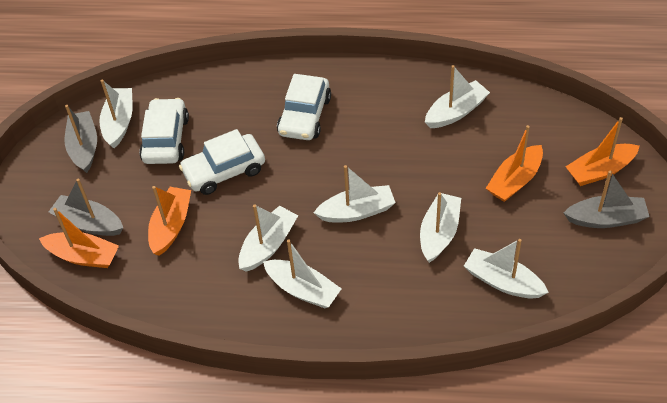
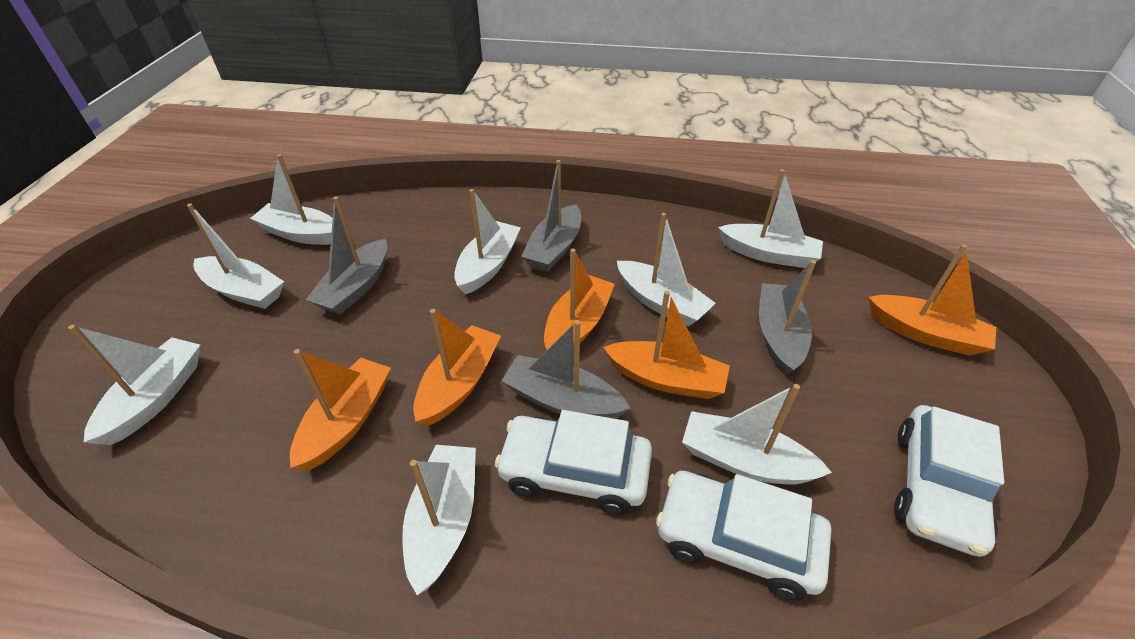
grey boat: [49,179,123,236] [65,105,97,173] [564,171,650,228] = 3 -> [306,196,387,315] [502,320,631,419] [521,160,581,272] [759,260,816,376] = 4
orange boat: [39,208,119,268] [148,186,191,256] [486,125,543,202] [566,117,639,186] = 4 -> [290,349,391,470] [413,309,501,426] [544,249,615,350] [603,291,730,399] [868,244,996,356] = 5
white boat: [99,79,133,148] [238,204,298,272] [263,239,342,308] [314,165,396,222] [420,192,461,263] [425,65,490,128] [464,239,549,299] = 7 -> [68,325,200,445] [187,203,284,309] [250,154,332,245] [402,445,476,595] [454,189,521,295] [617,213,716,327] [682,384,832,485] [718,169,823,268] = 8

